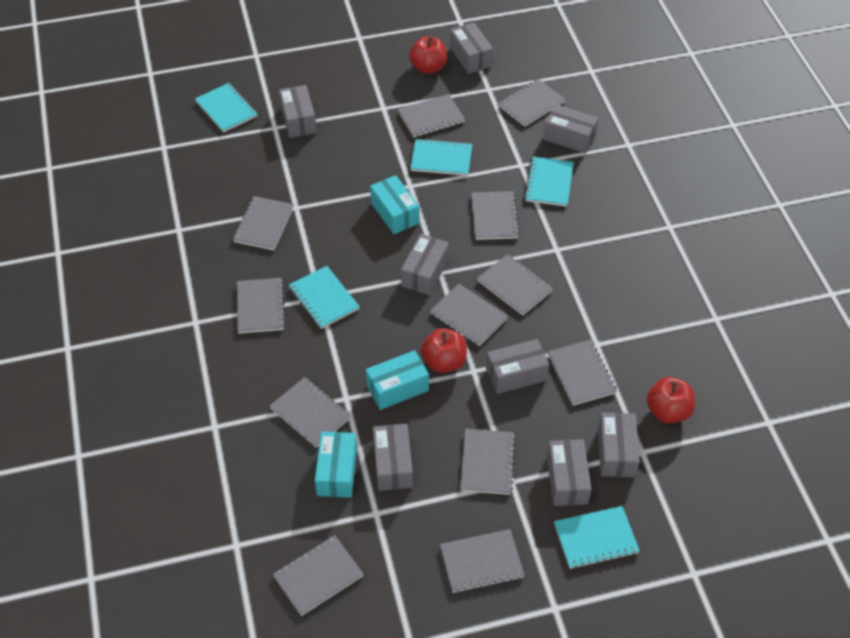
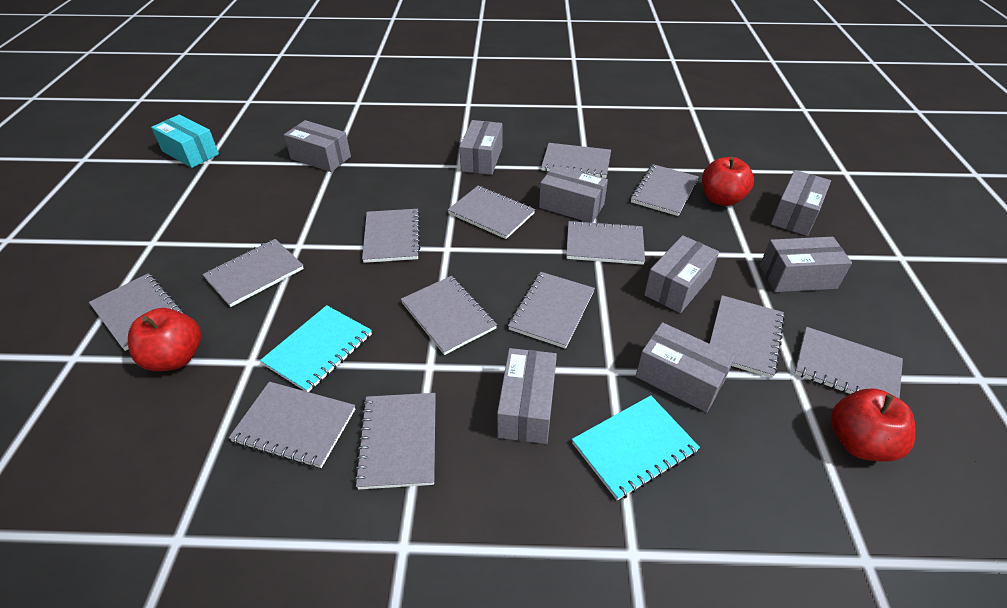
grey notebook: [233,196,294,250] [237,278,285,334] [270,377,351,448] [273,535,364,616] [398,94,465,137] [430,284,508,346] [440,529,525,593] [460,429,516,495] [471,191,520,240] [477,254,553,316] [498,79,566,127] [548,340,617,406] = 12 -> [89,273,185,351] [202,239,304,307] [229,382,355,468] [354,393,436,490] [362,209,421,263] [401,276,497,355] [448,186,535,239] [508,272,595,349] [541,143,611,178] [566,220,645,265] [631,164,699,216] [709,295,785,378] [794,327,903,399] = 13
turquoise box: [315,431,357,498] [366,350,429,410] [370,175,420,234] = 3 -> [151,115,219,168] = 1
turquoise notebook: [195,83,257,133] [289,266,360,329] [410,138,472,176] [524,157,574,207] [554,506,640,569] = 5 -> [260,305,372,392] [572,395,700,500] = 2

